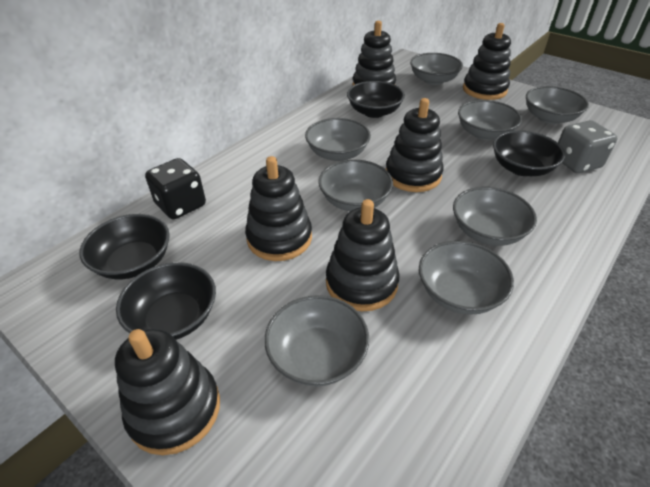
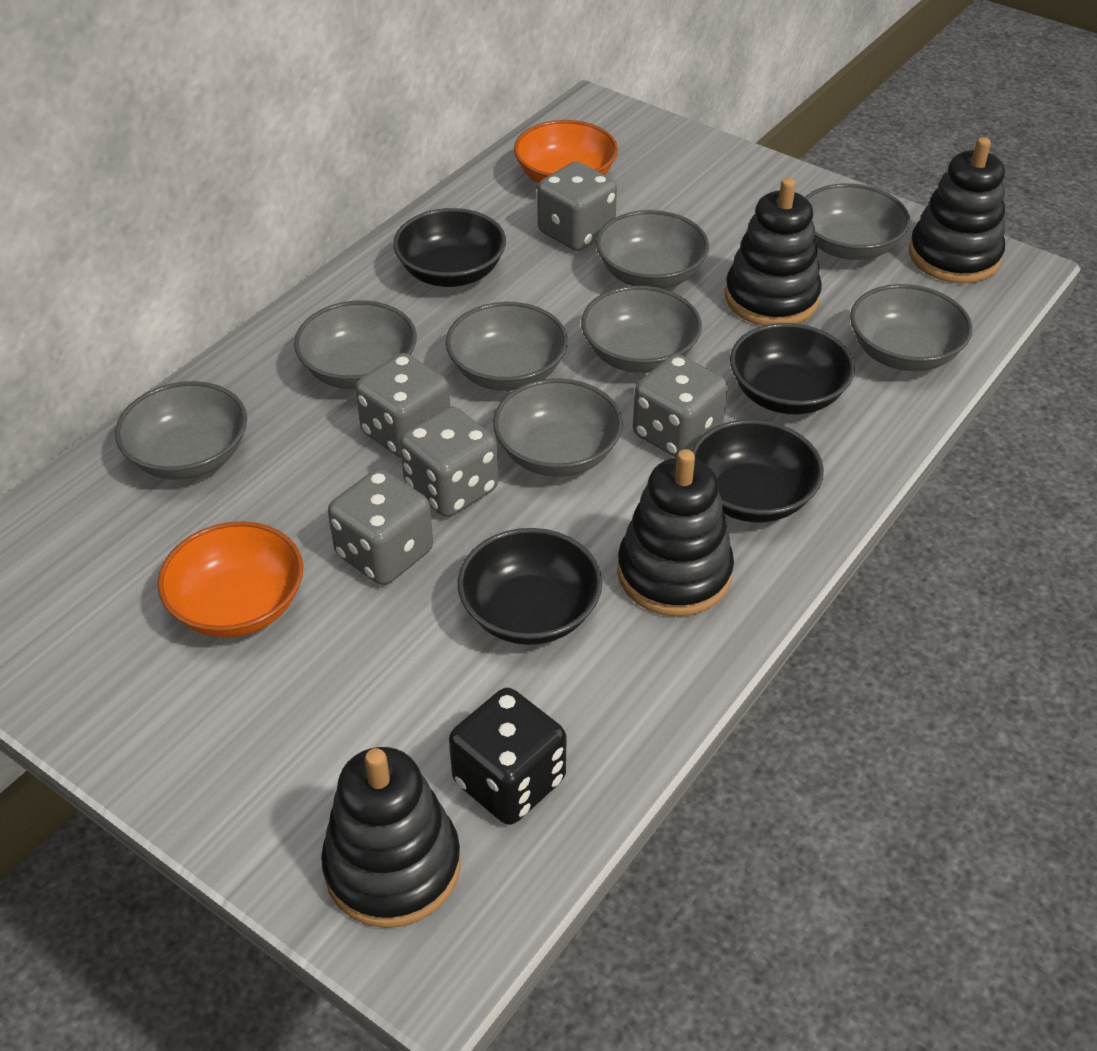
black stacking toy: [115,329,220,455] [245,156,312,261] [326,199,400,311] [352,21,396,85] [386,98,444,192] [463,23,511,100] = 6 -> [321,747,461,928] [617,449,734,617] [725,178,822,326] [909,137,1005,283] = 4
grey dice: [558,120,618,173] = 1 -> [328,469,433,585] [355,353,450,458] [400,406,498,517] [537,162,617,251] [633,354,728,458] = 5
orange bowl: none = 0 -> [157,521,303,638] [514,120,618,184] = 2

